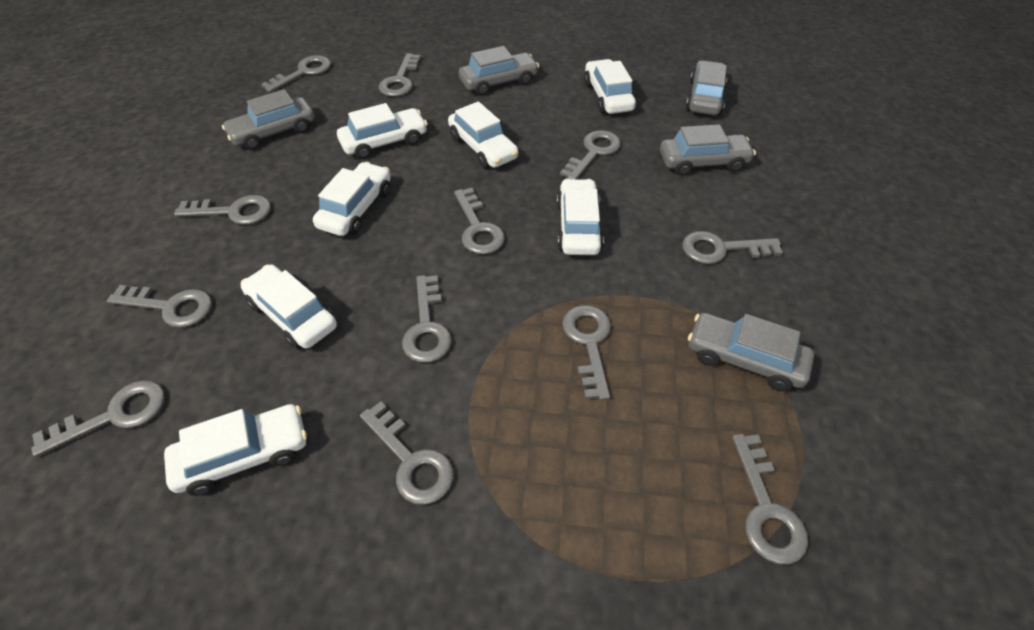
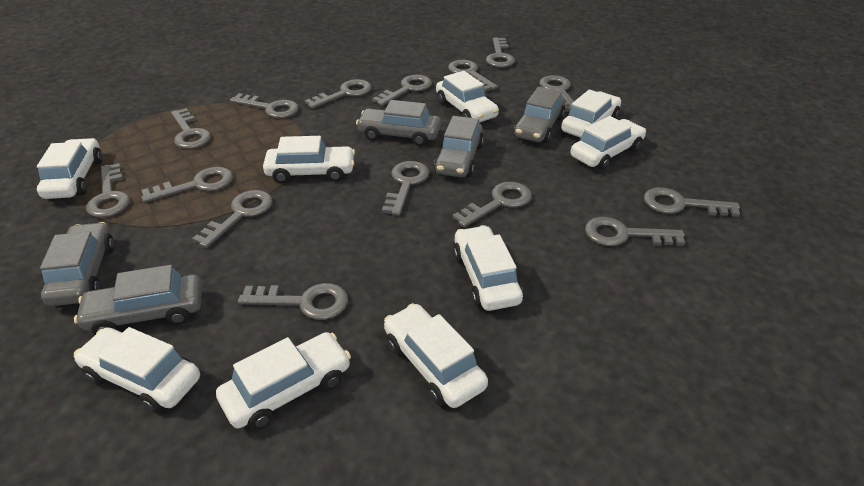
grey key: [31,380,165,457] [107,285,212,328] [174,195,271,225] [261,55,331,93] [360,401,454,505] [378,53,421,97] [402,275,452,363] [454,188,505,255] [560,130,621,179] [562,305,611,400] [682,231,783,264] [732,434,808,565] = 12 -> [86,163,130,218] [141,167,233,203] [171,108,211,149] [192,190,273,248] [230,93,299,118] [238,283,348,320] [305,79,372,109] [372,75,432,106] [382,161,430,216] [448,60,498,92] [452,182,532,227] [486,37,515,68] [539,75,574,112] [585,217,685,246] [644,187,740,217] = 15
white car: [164,404,307,496] [241,264,337,349] [313,162,391,236] [337,103,428,159] [448,101,518,168] [557,178,604,255] [584,59,636,114] = 7 -> [37,138,102,199] [74,327,200,412] [216,332,351,430] [263,136,355,183] [384,303,488,408] [436,71,499,123] [453,225,523,311] [561,89,621,138] [571,116,646,170] = 9

